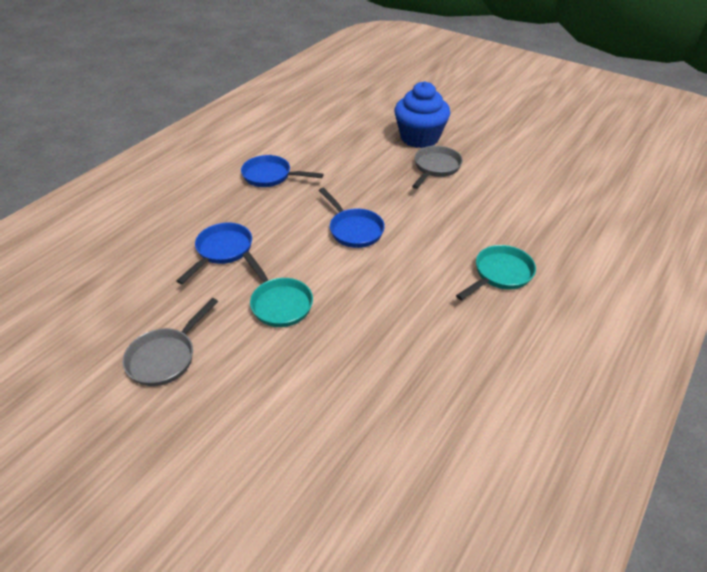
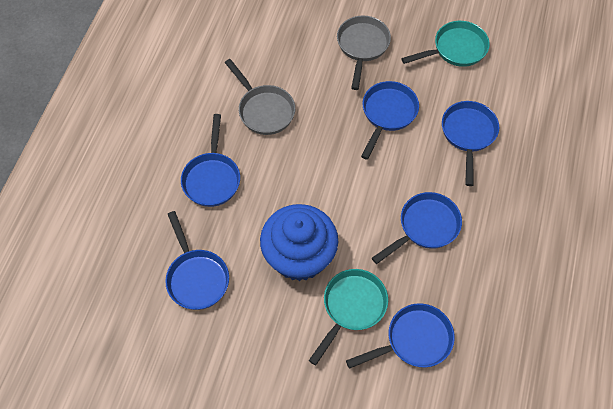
blue pan: [177,223,252,284] [241,155,324,187] [319,188,385,248] = 3 -> [165,211,229,310] [181,114,240,207] [346,303,455,369] [361,81,419,160] [372,192,462,264] [442,101,499,186] = 6

